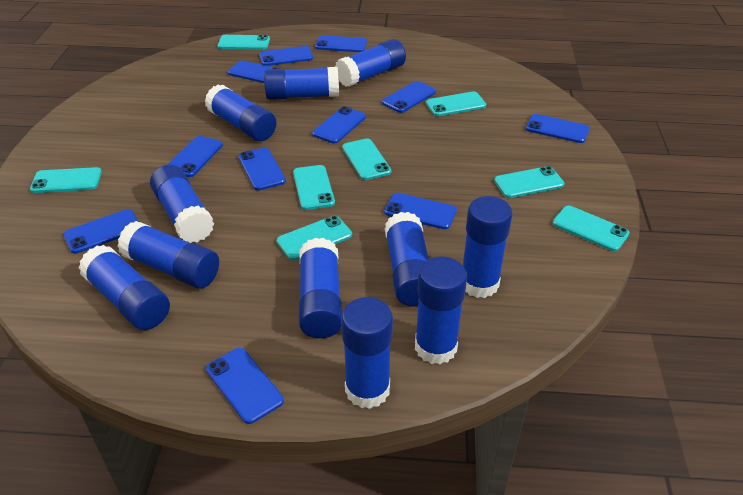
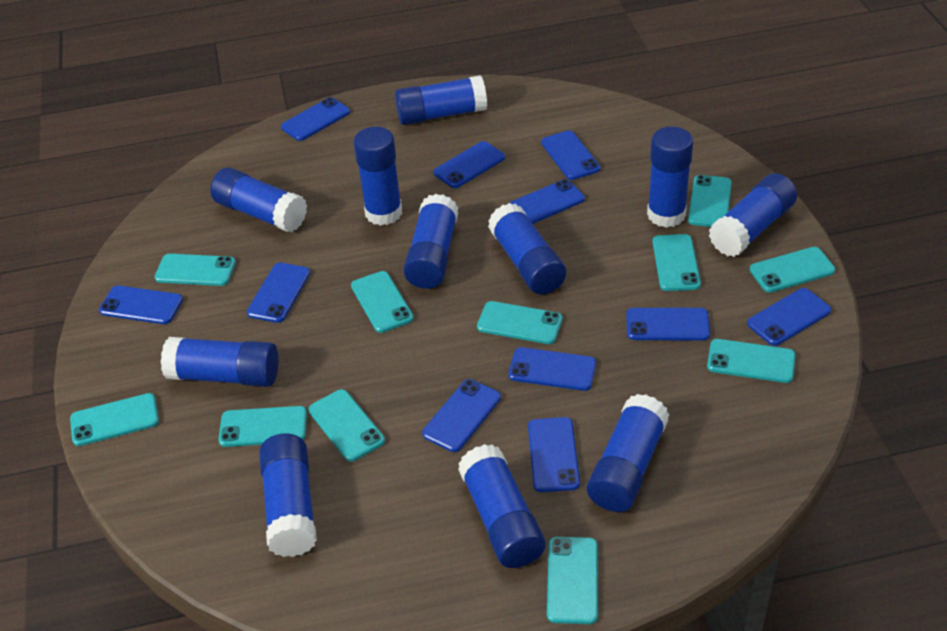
turquoise phone: [30,167,102,193] [218,35,270,50] [277,216,352,260] [293,165,335,210] [342,139,391,180] [426,91,486,116] [494,166,564,198] [553,205,630,251] = 8 -> [70,393,159,446] [155,254,236,286] [218,406,307,447] [308,389,385,462] [351,271,414,333] [477,301,562,344] [547,537,598,624] [652,234,701,291] [688,175,732,227] [707,339,796,383] [750,247,835,293] = 11

